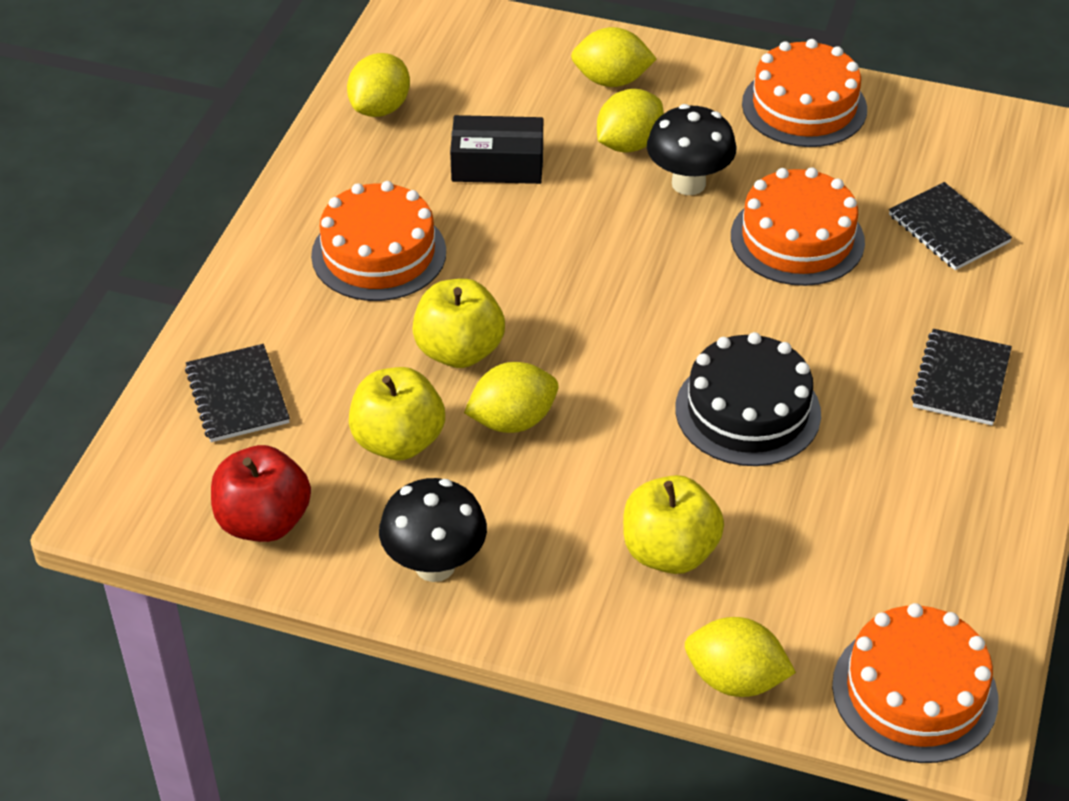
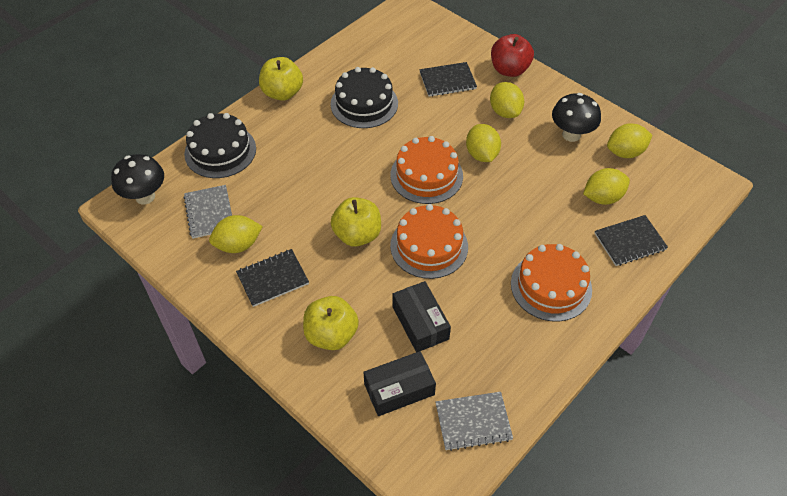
black box: [450,115,543,184] = 1 -> [363,351,436,416] [392,281,451,352] = 2
black cake: [675,332,821,466] = 1 -> [184,113,256,178] [330,67,398,128] = 2
grey notebook: none = 0 -> [184,185,232,239] [436,392,513,451] = 2
orange cake: [311,181,446,301] [731,167,865,286] [742,39,867,147] [832,603,998,763] = 4 -> [390,136,463,204] [390,204,468,279] [511,244,592,322] = 3

